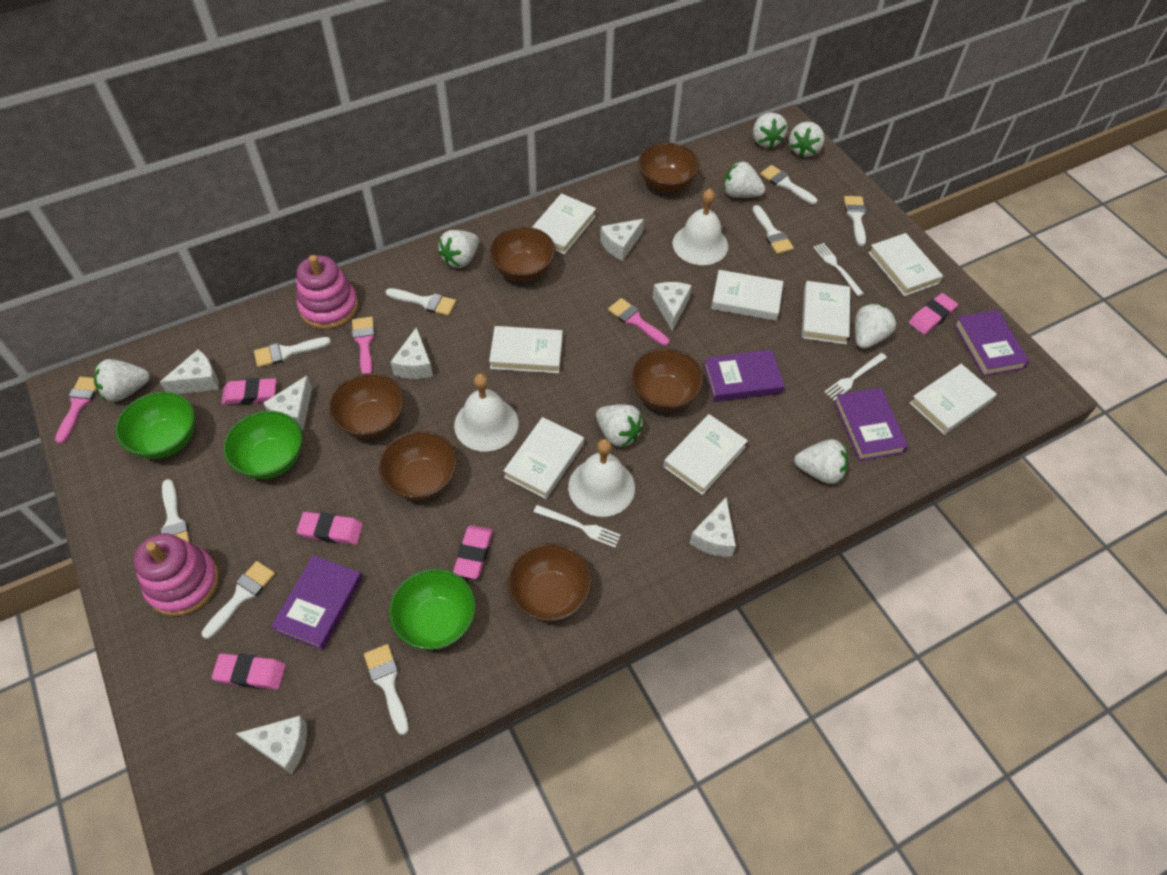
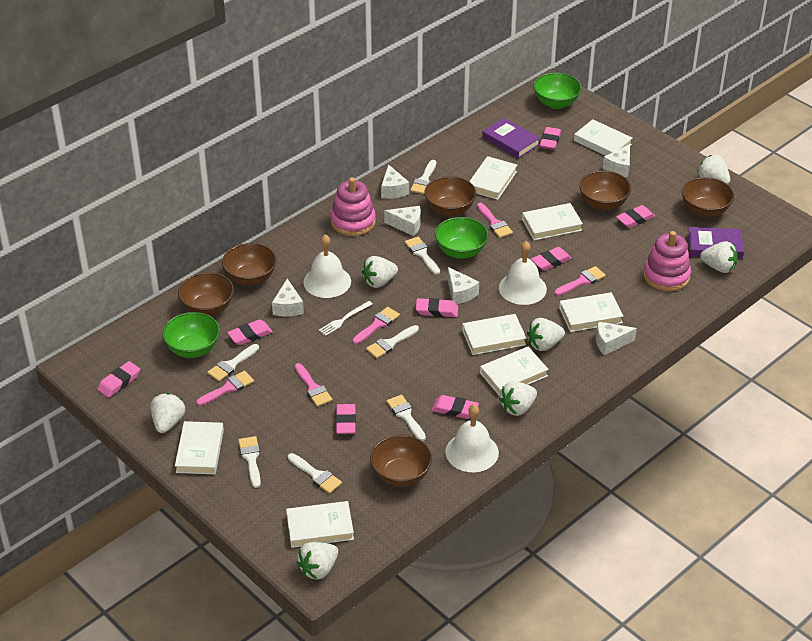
pink brush: [55,377,97,444] [352,317,375,374] [608,298,669,346] = 3 -> [196,371,254,406] [295,363,332,407] [353,307,400,344] [477,203,513,238] [554,266,606,296] = 5
pink eraser: [211,653,286,689] [221,378,276,405] [297,512,363,545] [453,525,493,579] [909,293,958,335] = 5 -> [97,361,140,398] [227,319,273,345] [336,404,356,434] [415,298,458,317] [431,395,479,419] [531,247,572,271] [539,127,561,150] [616,205,655,228] = 8
purple book: [271,555,363,650] [704,350,784,402] [834,388,908,461] [954,310,1029,376] = 4 -> [482,118,540,159] [687,227,744,259] = 2
white brush: [160,479,190,543] [202,561,275,639] [254,337,331,367] [364,644,409,735] [386,288,456,316] [752,205,794,254] [760,165,817,204] [844,196,866,246] = 8 -> [207,344,259,381] [238,436,261,488] [288,453,342,494] [366,325,419,359] [386,395,426,441] [405,237,440,275] [410,160,436,194] = 7
white cheese: [160,350,219,394] [235,716,307,774] [263,376,312,430] [390,327,433,379] [600,219,644,261] [653,282,692,331] [689,497,736,557] = 7 -> [272,278,304,317] [381,164,409,199] [384,206,421,236] [448,267,479,304] [596,321,637,355] [603,144,630,177] = 6
white fork: [534,505,621,548] [813,243,864,296] [824,353,887,401] = 3 -> [319,301,373,336] = 1
white strawberry: [94,359,150,402] [438,230,479,268] [596,404,643,447] [724,161,765,198] [753,113,788,149] [789,122,825,157] [794,439,849,484] [855,303,896,349] = 8 -> [151,393,185,433] [297,542,338,580] [362,256,398,288] [499,381,537,416] [527,318,565,351] [697,155,730,184] [700,241,737,273] = 7

